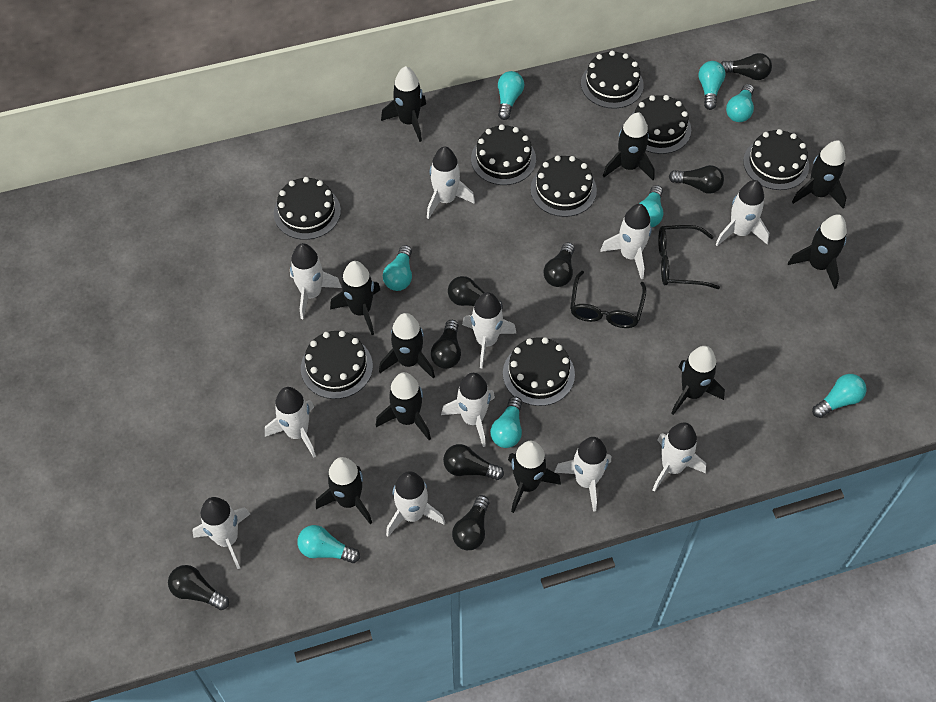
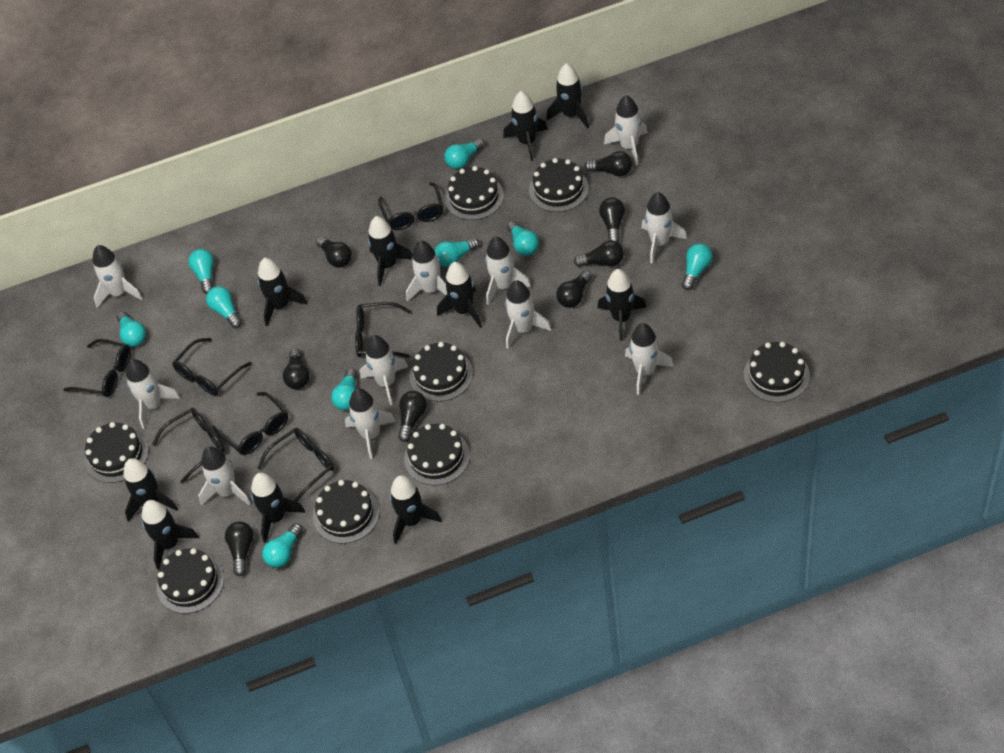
black glasses: [570,271,646,328] [658,225,720,289] = 2 -> [63,339,131,397] [152,408,225,483] [172,338,252,396] [212,392,288,455] [258,428,334,502] [355,302,411,358] [378,182,443,230] = 7
turquoise light bulb: [297,525,360,563] [383,245,412,291] [490,396,522,448] [498,71,524,120] [639,185,663,227] [698,61,725,110] [726,84,754,122] [812,374,866,418] = 8 -> [117,311,146,347] [188,249,214,294] [206,286,242,328] [262,523,303,568] [331,368,357,411] [434,238,479,267] [444,138,484,169] [507,221,539,256] [682,243,713,290] = 9

